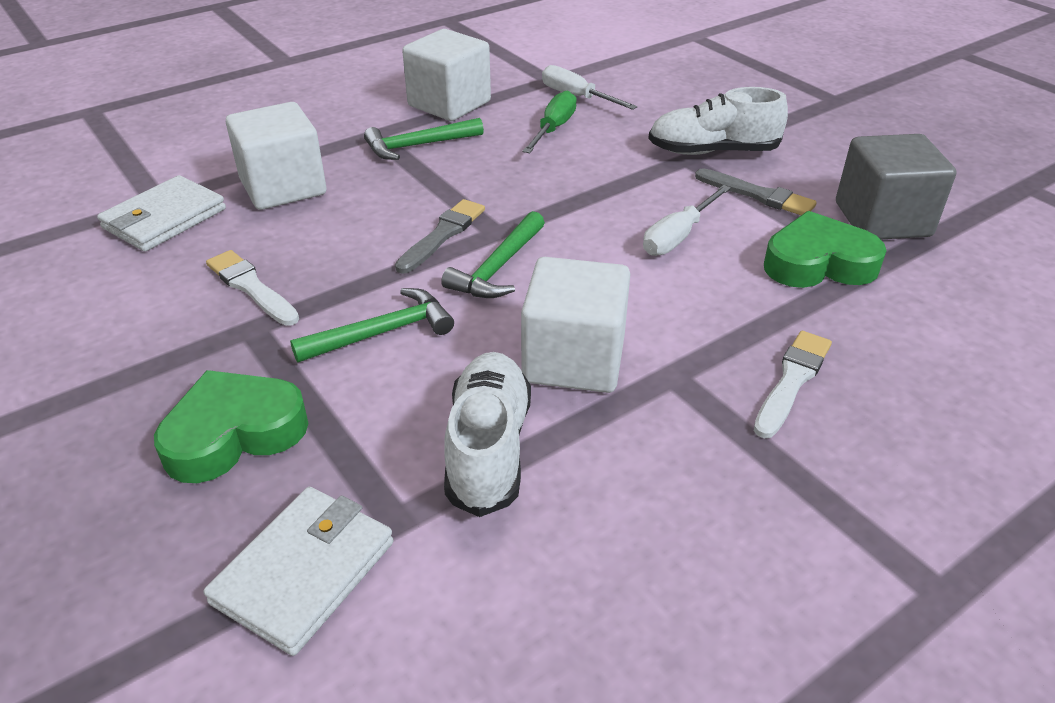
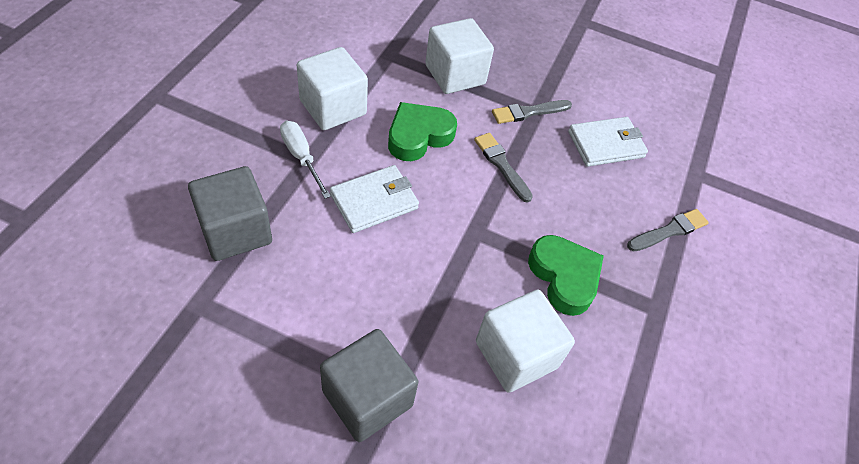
green hammer: [290,288,454,362] [364,118,484,160] [441,211,545,298] = 3 -> none = 0
green screwdriver: [523,91,577,153] = 1 -> none = 0
grey brush: [395,199,485,274] [695,168,817,215] = 2 -> [474,133,533,203] [492,100,572,124] [627,209,709,252] = 3
grey cube: [836,134,956,240] = 1 -> [188,166,272,261] [320,329,418,442] = 2
white brush: [206,250,299,326] [754,331,832,438] = 2 -> none = 0
white screwdriver: [542,65,637,110] [643,185,731,256] = 2 -> [280,121,331,199] = 1
white shoe: [444,352,531,517] [648,87,788,155] = 2 -> none = 0

